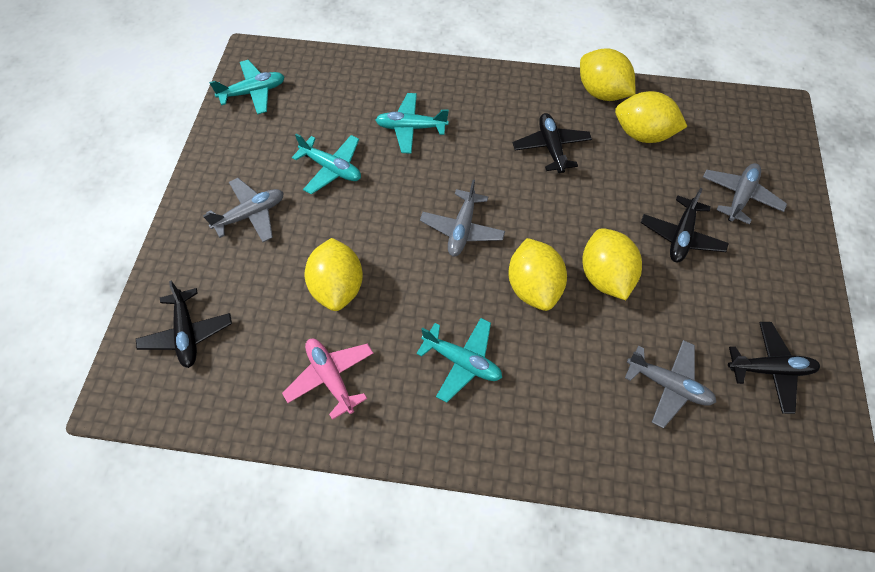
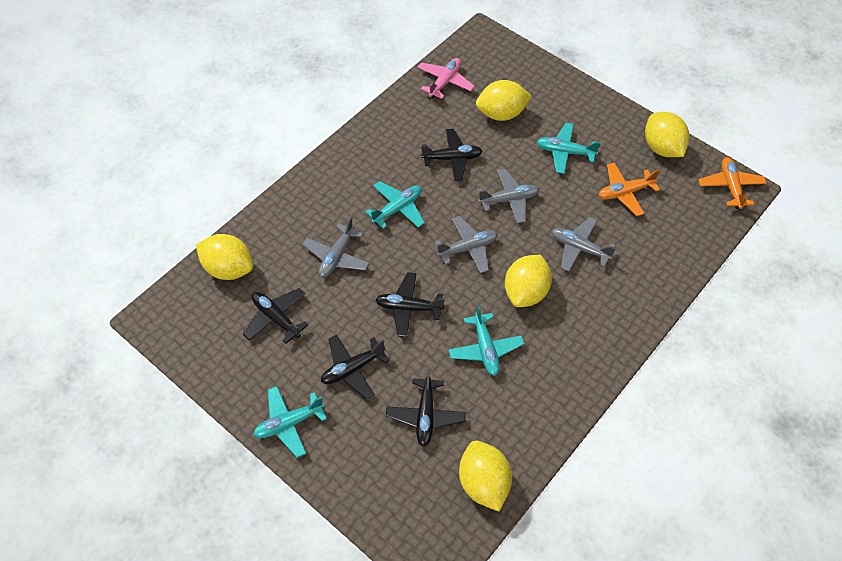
black plane: [136,281,232,368] [513,113,592,173] [641,188,729,262] [728,322,820,414] = 4 -> [243,288,309,344] [321,335,389,399] [375,272,445,337] [386,370,466,447] [421,129,483,181] = 5
orange plane: none = 0 -> [599,162,660,216] [698,157,767,209] = 2

